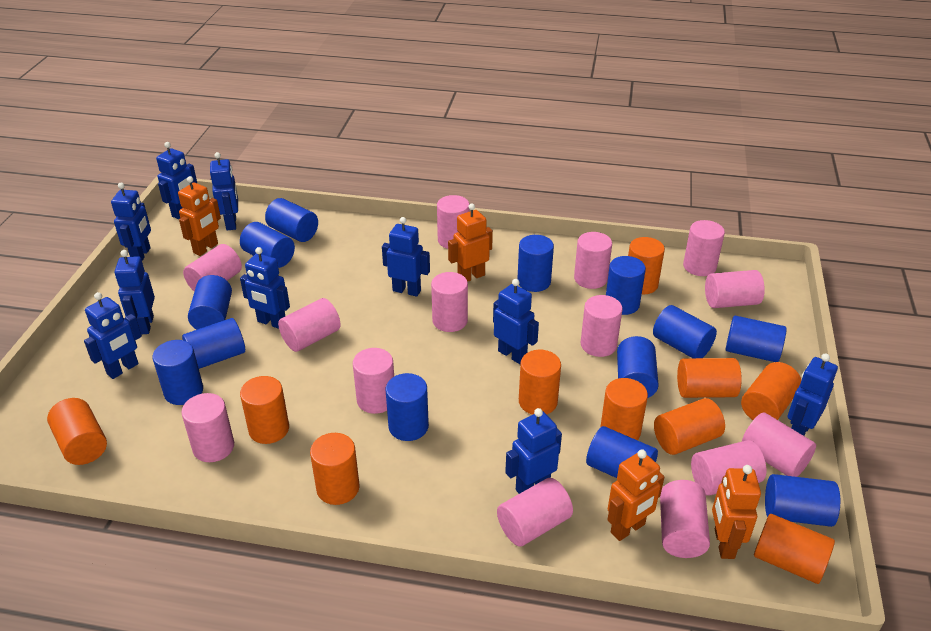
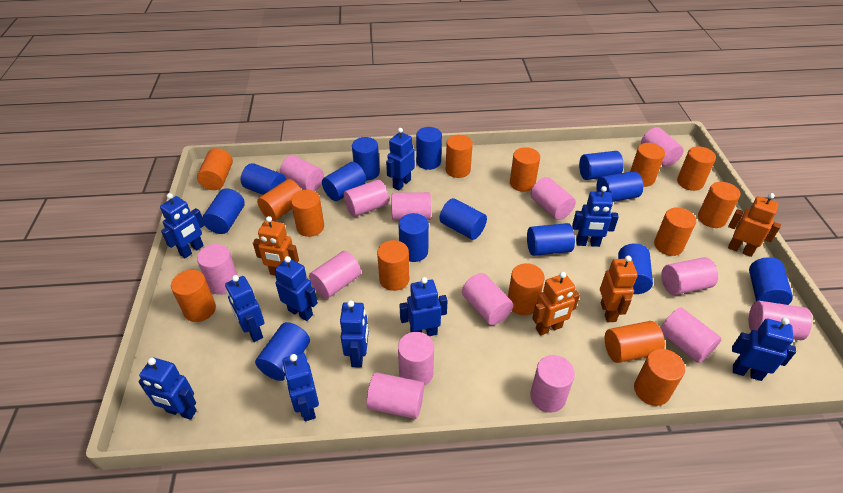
orange cylinder: [47,398,107,465] [240,376,289,444] [310,433,359,505] [519,350,561,415] [600,378,648,440] [628,237,665,294] [654,398,725,455] [677,358,742,398] [741,362,801,420] [754,514,835,584] = 10 -> [171,270,216,322] [197,148,233,190] [257,179,301,221] [291,190,324,237] [377,240,409,291] [446,135,473,178] [508,263,545,315] [510,147,540,192] [605,321,665,363] [630,143,665,187] [634,349,685,406] [654,207,696,256] [677,146,716,191] [698,182,740,228] = 14

